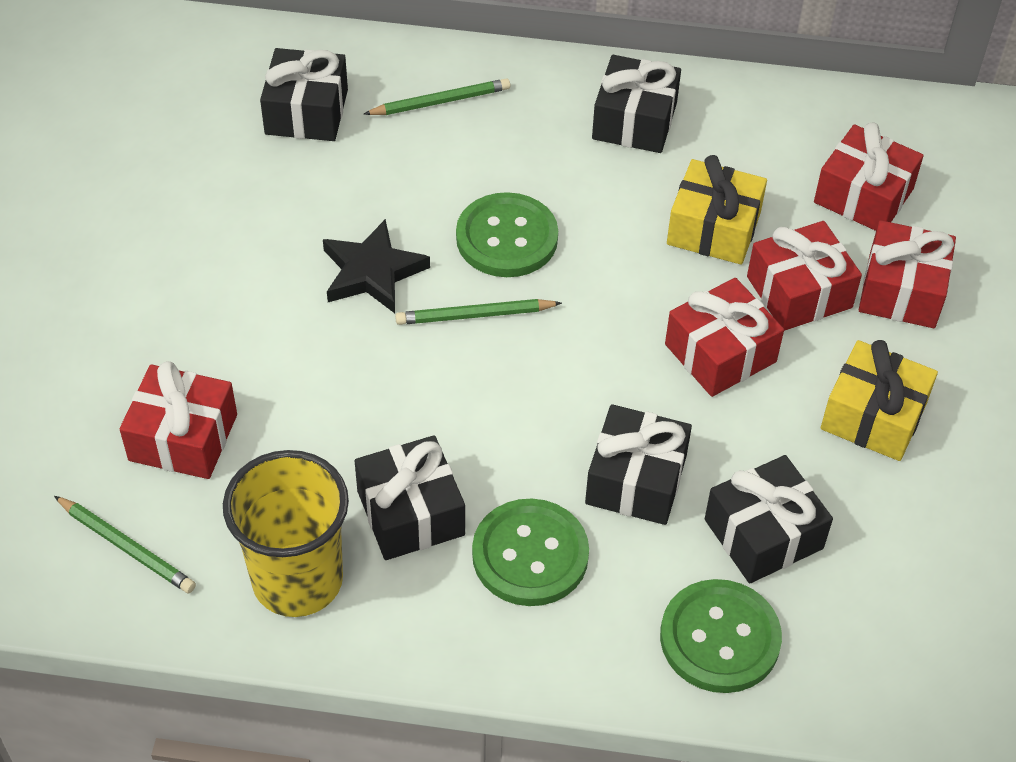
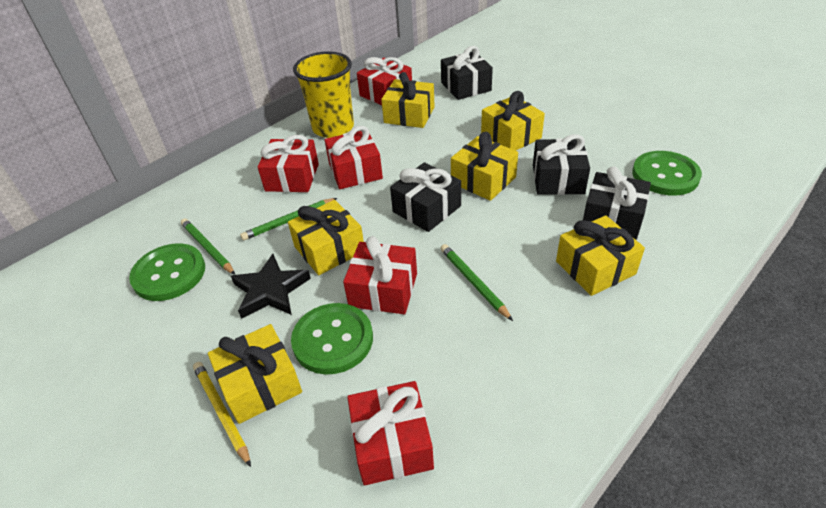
black gift: [260,48,348,141] [355,435,465,560] [585,404,692,525] [592,55,681,153] [705,455,833,583] = 5 -> [390,162,461,232] [441,46,493,100] [533,134,590,195] [583,167,651,240] = 4
yellow gift: [667,155,767,265] [821,340,938,461] = 2 -> [208,324,302,424] [288,200,364,275] [381,72,435,128] [451,132,518,201] [481,91,545,151] [556,215,645,296] = 6
yellow pencil: none = 0 -> [193,362,251,467] = 1

